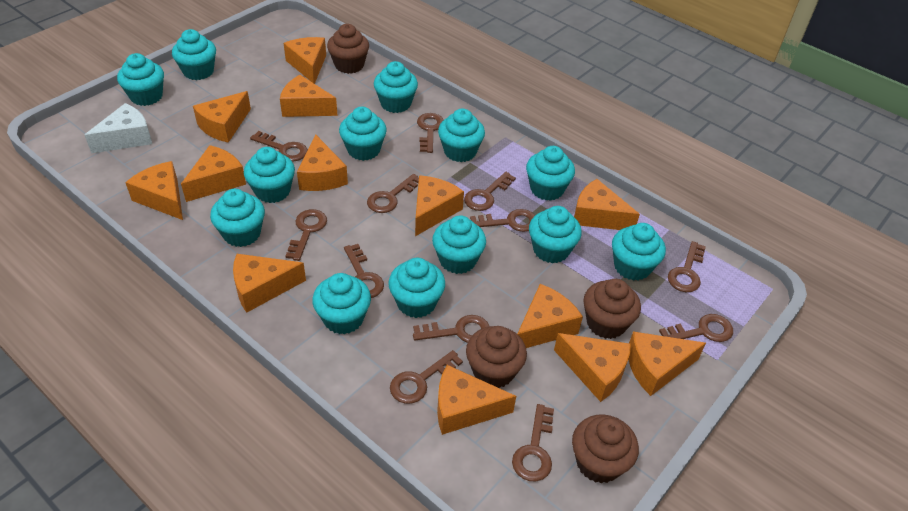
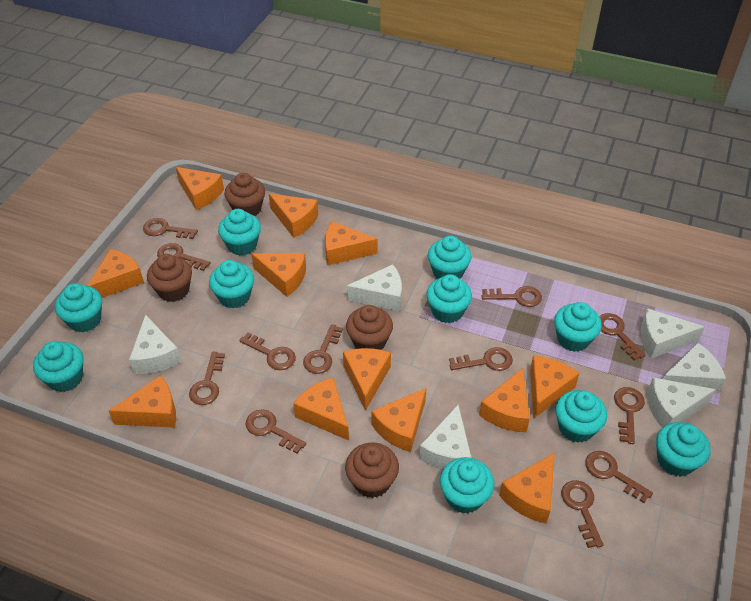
orange cheese: [125,161,183,220] [181,145,246,202] [193,91,251,143] [233,254,306,313] [280,75,338,117] [284,37,326,84] [297,134,348,191] [415,175,464,236] [437,365,516,435] [518,284,583,348] [554,333,631,402] [574,179,640,230] [628,331,706,396] = 13 -> [87,249,144,298] [109,375,176,428] [176,167,224,210] [251,253,306,297] [269,194,318,238] [293,378,349,441] [325,221,378,265] [343,348,391,411] [371,388,426,452] [479,368,530,432] [499,453,555,524] [530,356,580,418] = 12
turquoise cupcake: [117,53,164,106] [172,29,216,80] [210,189,265,247] [244,147,295,203] [312,273,371,334] [339,107,387,161] [374,61,418,113] [388,258,445,318] [432,215,486,274] [438,109,485,162] [526,146,575,201] [529,206,582,263] [612,223,666,281] = 13 -> [33,341,84,392] [55,283,102,332] [209,260,254,308] [218,209,261,255] [426,274,472,323] [428,236,472,279] [440,457,494,514] [554,302,602,352] [555,390,607,443] [656,422,710,477] = 10
white cheese: [85,103,152,153] = 1 -> [129,314,181,374] [346,264,402,311] [419,405,471,470] [641,308,705,358] [647,377,716,428] [663,343,726,393] = 6

